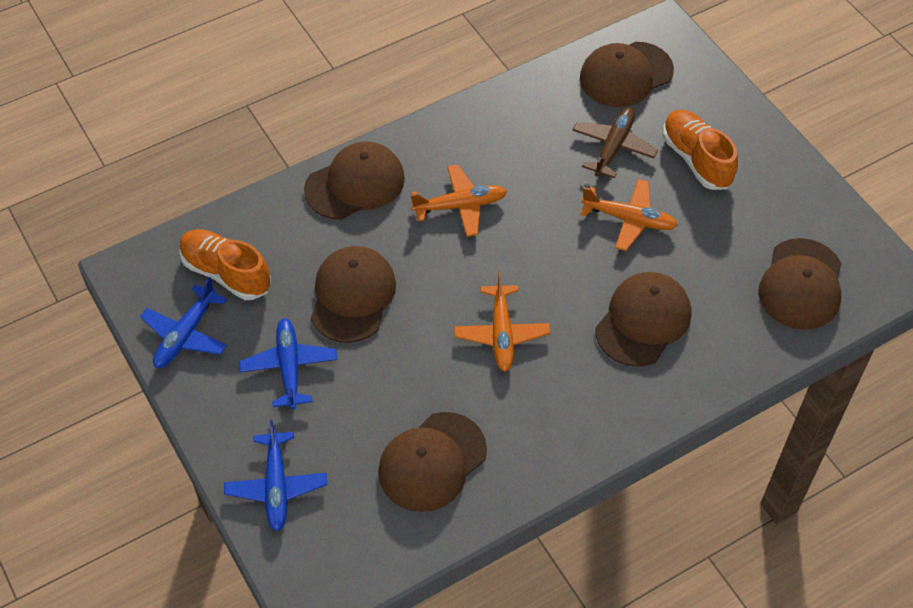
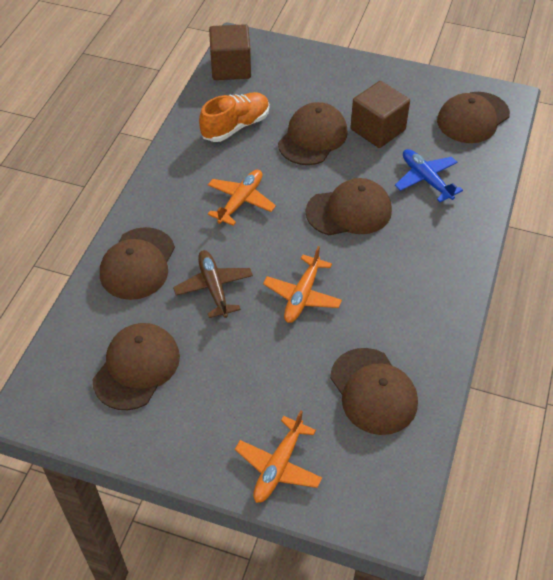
blue plane: [140,277,227,368] [224,420,327,531] [239,318,337,410] = 3 -> [395,149,463,202] = 1
brown cube: none = 0 -> [209,24,251,80] [351,81,410,148] = 2
orange shoe: [179,229,271,300] [663,110,738,190] = 2 -> [199,92,269,142] = 1

